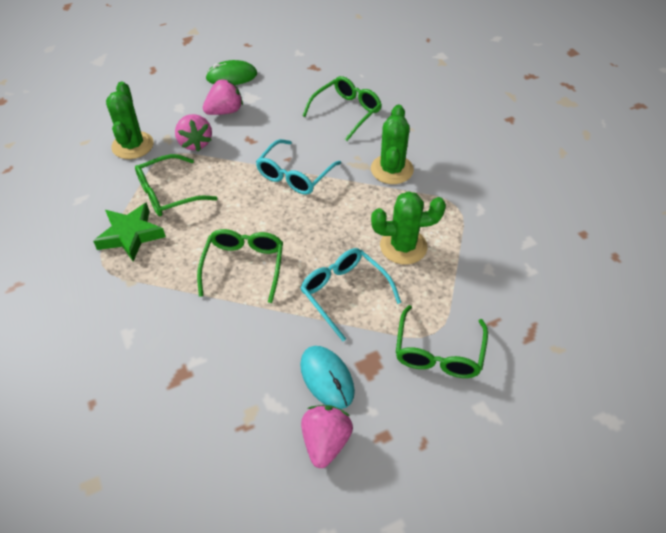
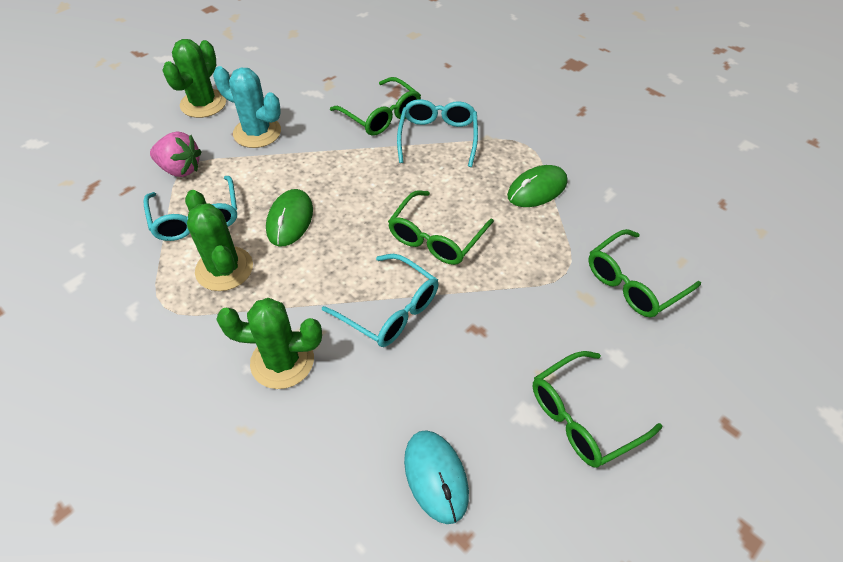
green mouse: [205,60,257,85] = 1 -> [266,189,313,246] [507,165,567,207] = 2
green star: [93,202,166,262] = 1 -> none = 0
pink strawberry: [175,114,212,151] [203,79,243,115] [301,405,353,468] = 3 -> [150,132,202,177] = 1
turquoise cactus: none = 0 -> [213,66,281,148] = 1
turquoise glasses: [256,139,341,195] [300,248,401,341] = 2 -> [143,176,237,241] [322,254,438,347] [397,99,478,167] = 3

